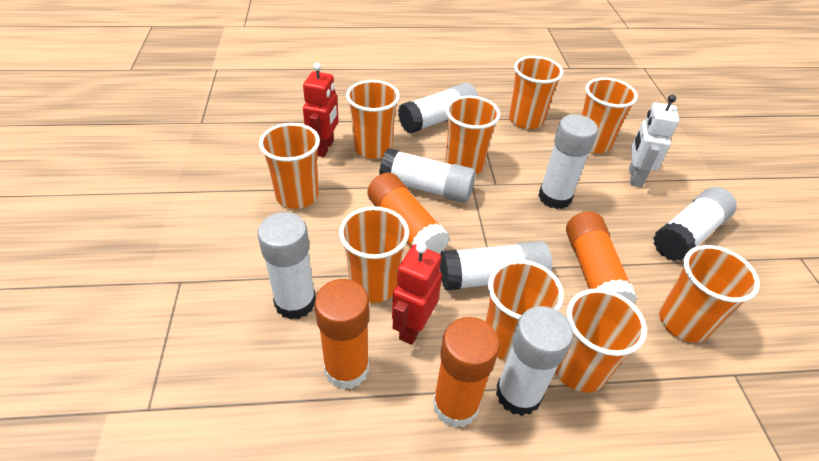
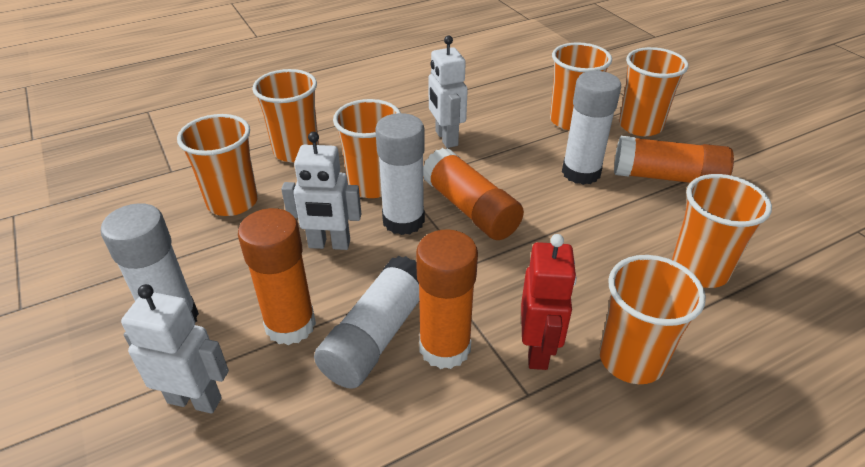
orange cup: [259,123,320,209] [339,206,409,303] [346,80,400,159] [445,96,500,174] [486,260,564,360] [509,56,564,129] [555,288,647,393] [581,77,638,153] [659,245,760,342] = 9 -> [177,114,258,216] [252,69,319,163] [333,99,401,198] [550,42,612,130] [599,255,706,384] [619,47,689,136] [672,174,772,288] = 7
red robot: [303,63,339,157] [392,243,442,345] = 2 -> [521,234,577,370] = 1
white glue stick: [257,212,316,320] [379,148,476,203] [398,83,478,134] [440,241,552,291] [496,306,573,416] [538,114,598,209] [653,187,737,261] = 7 -> [101,203,199,323] [314,256,419,389] [375,113,425,235] [562,71,621,185] = 4
white robot: [629,95,679,187] = 1 -> [121,284,229,414] [281,132,361,250] [429,36,468,148] = 3

